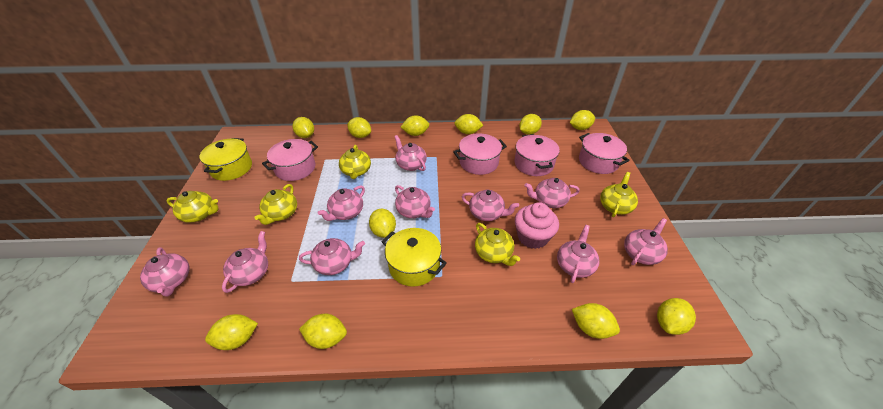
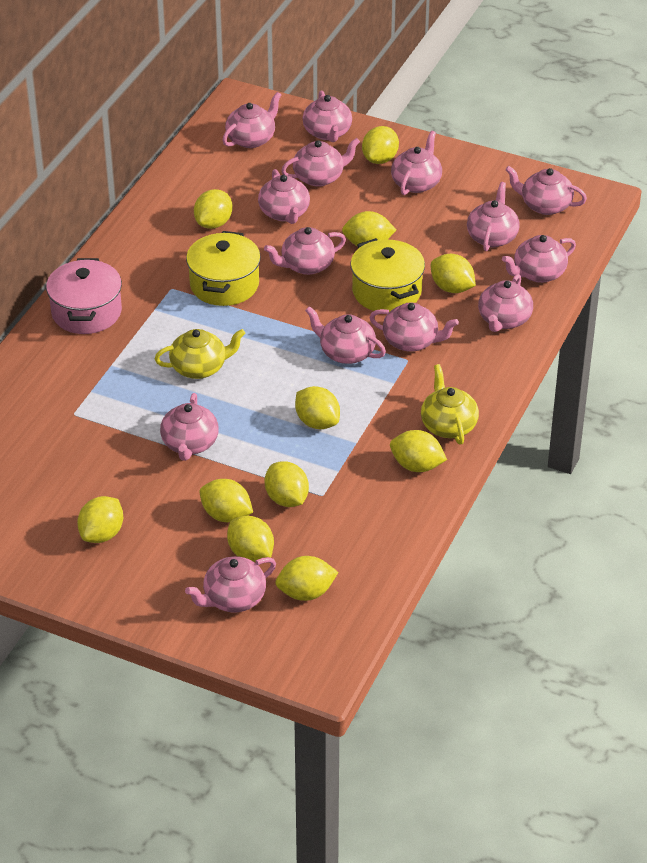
pink cupcake: [515,202,559,249] = 1 -> none = 0
pink pot: [262,139,318,181] [453,133,507,175] [514,134,560,176] [579,133,629,174] = 4 -> [46,258,122,334] = 1
pink teapot: [140,247,190,297] [222,231,268,293] [299,238,365,275] [318,185,365,221] [394,135,427,171] [395,185,435,218] [462,190,519,221] [524,178,580,208] [557,225,599,283] [624,218,668,265] = 10 -> [160,393,219,461] [185,556,276,612] [222,92,281,148] [258,169,310,224] [264,227,346,275] [281,138,360,187] [303,90,352,142] [305,306,386,364] [369,302,459,352] [391,131,442,195] [467,182,520,251] [478,274,533,332] [502,235,576,283] [505,166,587,215] = 14
yellow teapot: [167,191,218,223] [254,184,297,225] [339,145,371,179] [475,223,520,266] [600,172,638,217] = 5 -> [155,329,246,379] [421,364,479,445] = 2

